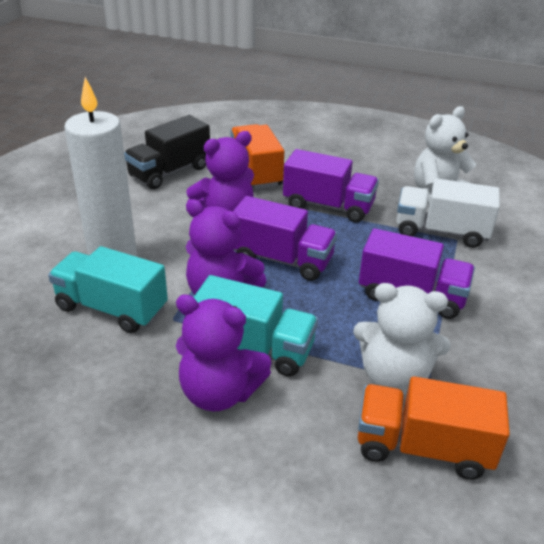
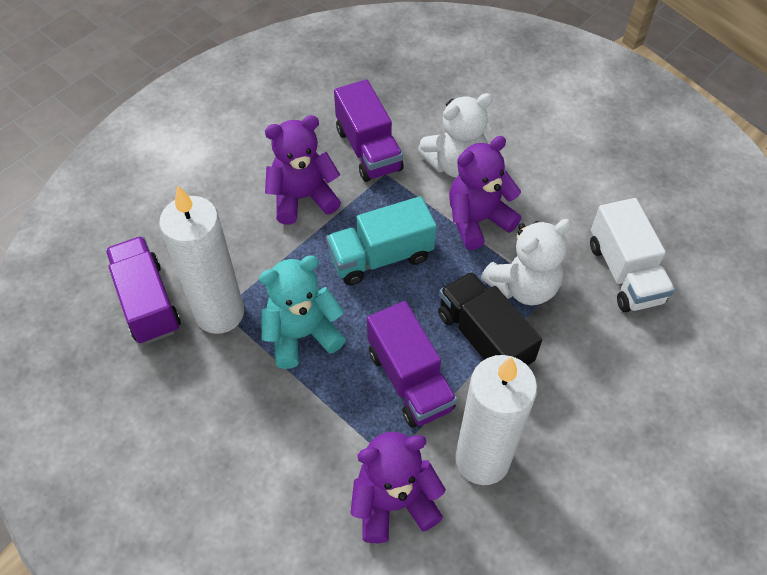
orange truck: [230,124,284,189] [358,376,510,480] = 2 -> none = 0
turquoise teddy bear: none = 0 -> [259,255,346,369] = 1
turquoise truck: [48,246,168,333] [193,275,318,377] = 2 -> [326,196,437,285] = 1
white candle: [65,77,137,257] = 1 -> [159,186,244,334] [455,355,537,485] = 2

